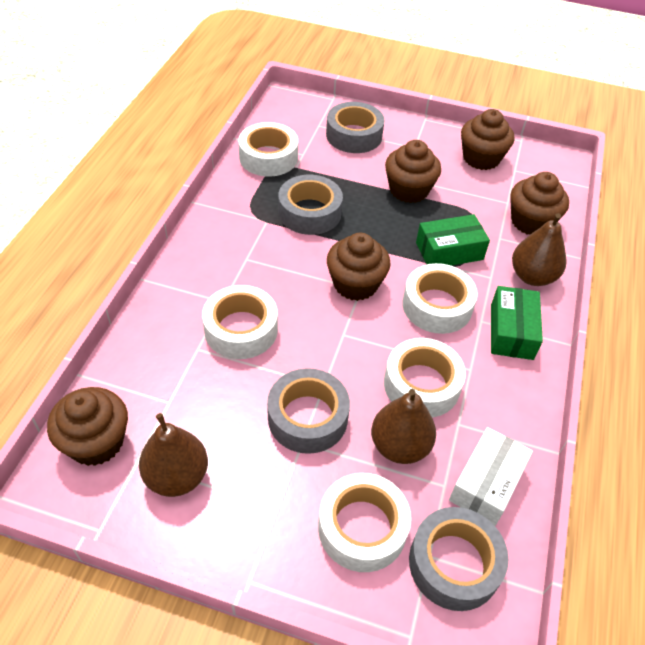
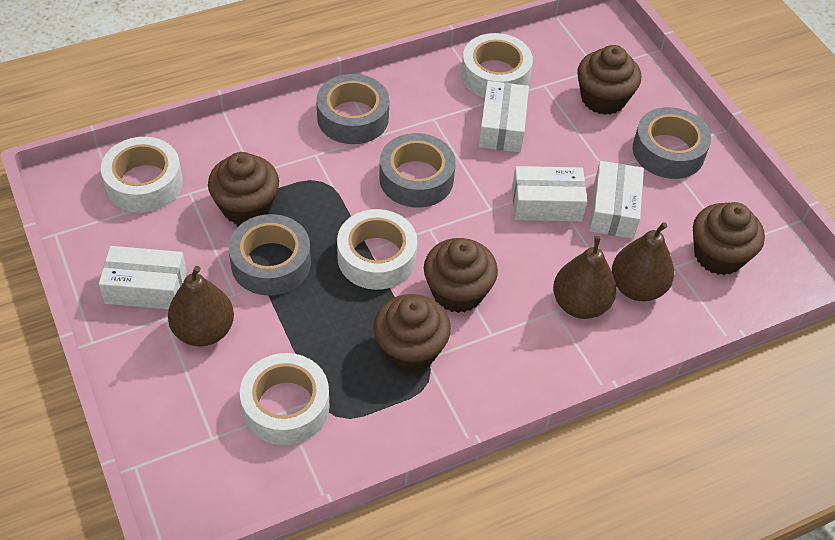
green box: [416,214,490,266] [491,286,543,360] = 2 -> none = 0
white box: [449,427,533,526] = 1 -> [99,246,187,309] [479,81,529,152] [512,166,587,221] [589,161,644,239] = 4
white tape: [202,285,278,359] [238,122,298,177] [318,473,411,572] [384,338,466,417] [402,263,478,334] = 5 -> [101,137,183,213] [240,353,330,445] [337,209,417,290] [461,33,533,98] = 4

